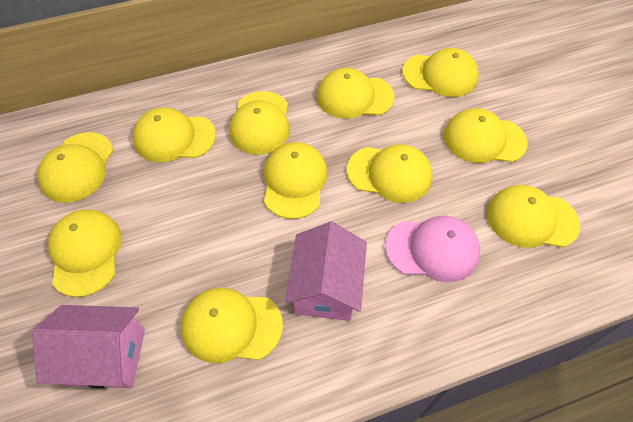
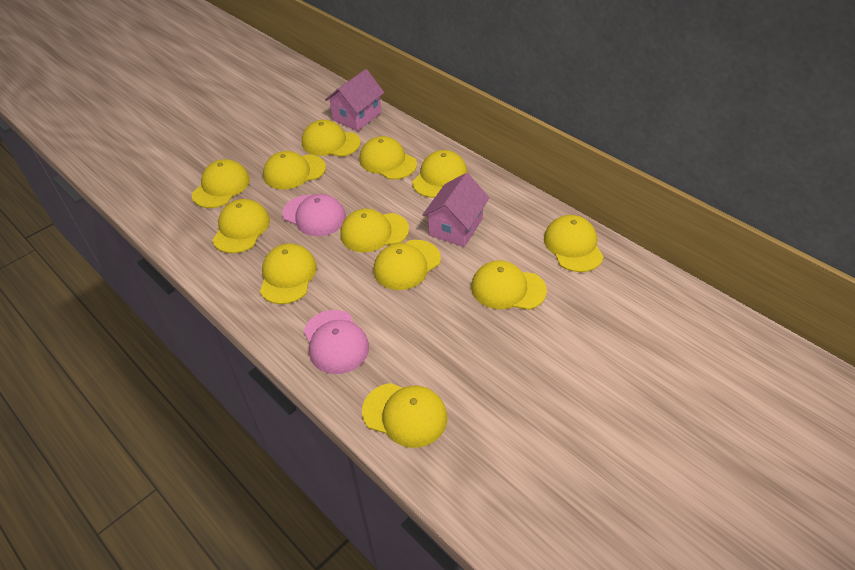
pink cap: [385,216,480,282] = 1 -> [282,194,346,236] [304,310,369,374] = 2
yellow cap: [38,132,113,203] [48,209,122,297] [133,107,216,162] [181,288,283,363] [230,91,290,155] [264,142,328,219] [317,67,395,119] [347,144,433,203] [402,48,479,97] [444,108,528,163] [487,185,580,248] = 11 -> [192,159,250,208] [212,199,270,253] [260,243,317,304] [263,151,326,189] [302,120,361,157] [340,209,409,252] [359,136,417,180] [362,383,447,448] [373,240,441,290] [412,150,468,198] [471,260,547,310] [544,215,604,272] = 12

